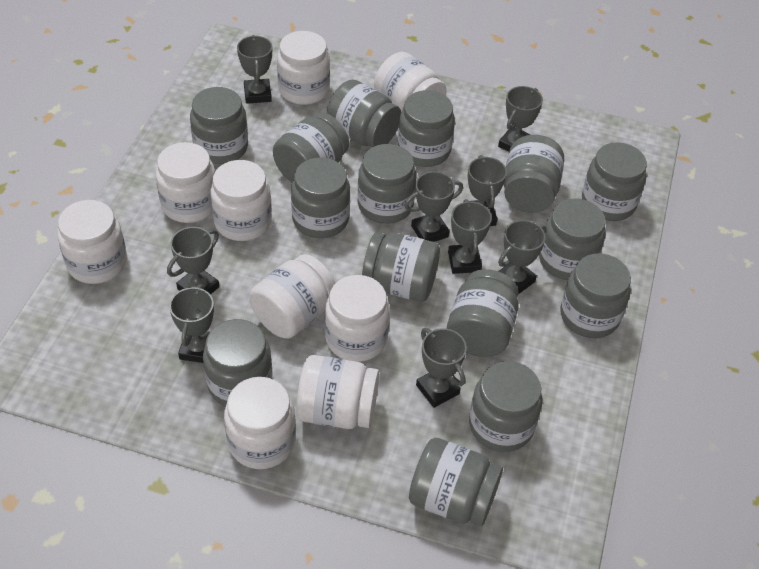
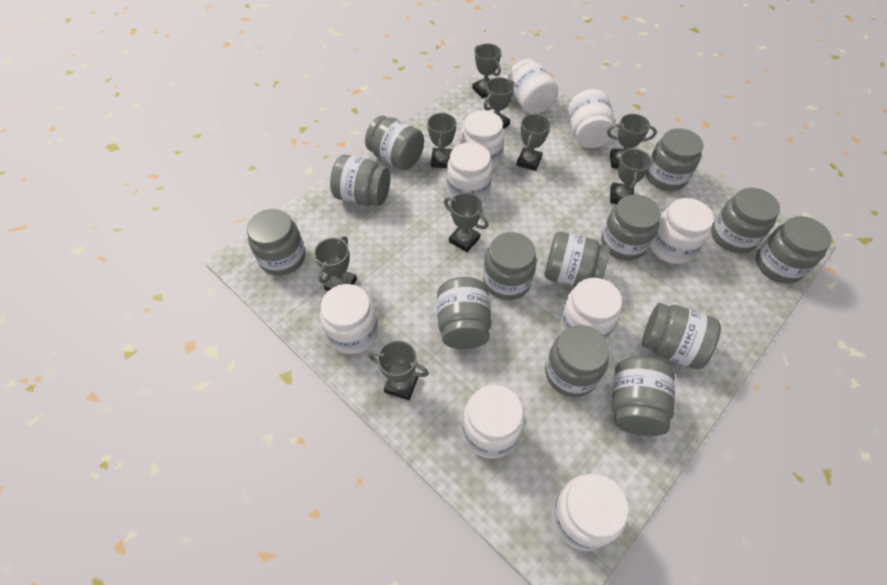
grey jar: [190,87,248,164] [203,319,273,407] [273,113,349,182] [291,158,350,238] [326,79,401,147] [357,144,417,224] [362,232,440,302] [398,90,455,167] [409,438,503,526] [447,269,519,357] [469,361,542,452] [504,135,564,213] [539,198,606,280] [560,253,631,338] [582,142,647,221] = 15 -> [247,209,306,276] [330,155,390,206] [365,116,424,170] [437,277,492,349] [483,232,537,300] [545,232,610,286] [545,325,610,397] [601,194,661,260] [612,357,675,436] [642,303,721,369] [646,128,703,191] [711,188,780,253] [756,216,832,283] = 13

